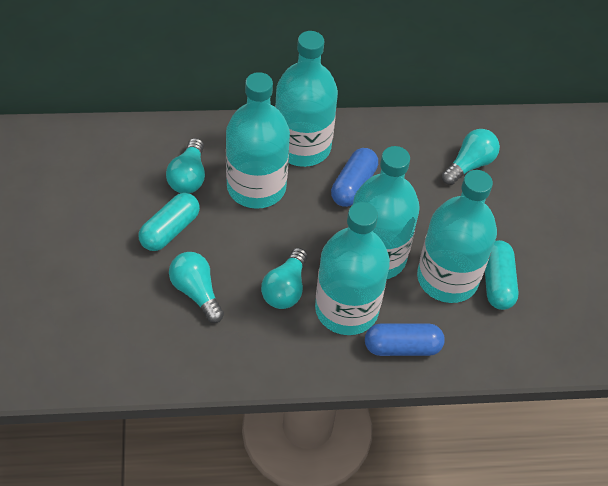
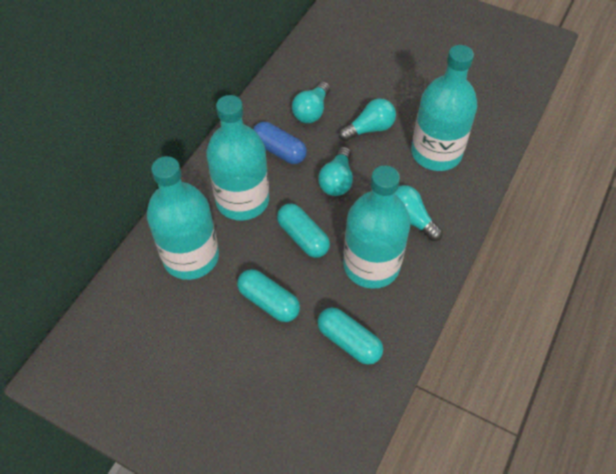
blue capsule: [331,148,378,207] [365,323,445,356] = 2 -> [253,122,307,164] = 1
turquoise bottle: [226,72,290,209] [275,31,338,167] [315,202,390,335] [353,146,420,279] [417,170,497,303] = 5 -> [147,156,219,280] [206,95,269,220] [343,166,411,289] [411,45,477,171] = 4
turquoise capsule: [139,193,200,251] [485,240,519,310] = 2 -> [237,269,300,322] [277,203,330,258] [317,307,383,365] = 3

